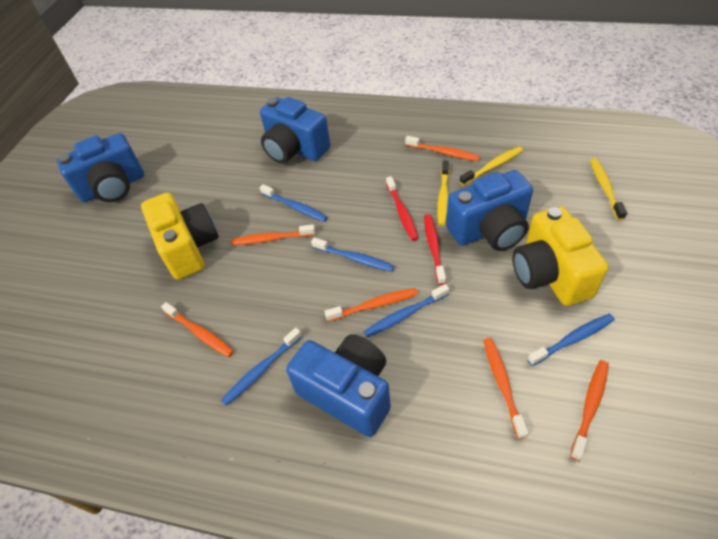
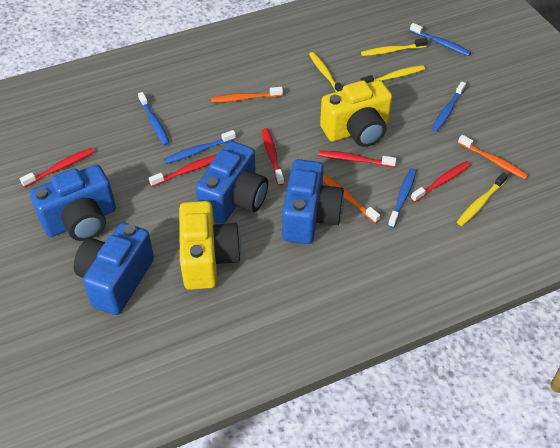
orange toothbrush: [161,302,234,357] [231,224,315,245] [324,288,418,322] [405,136,480,161] [483,338,528,439] [570,360,609,461] = 6 -> [211,87,283,103] [323,173,380,223] [458,135,528,179] = 3
red toothbrush: [386,176,418,241] [424,214,446,285] = 2 -> [20,148,94,188] [149,155,216,187] [262,128,284,186] [318,150,397,167] [411,161,471,202] = 5
yellow toothbrush: [437,161,449,226] [459,147,523,186] [590,158,627,220] = 3 -> [309,52,343,92] [361,38,428,56] [361,65,425,83] [457,172,508,226] = 4

